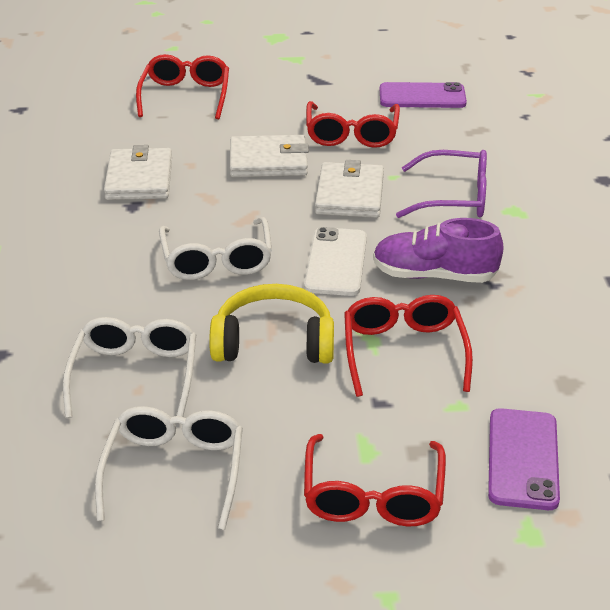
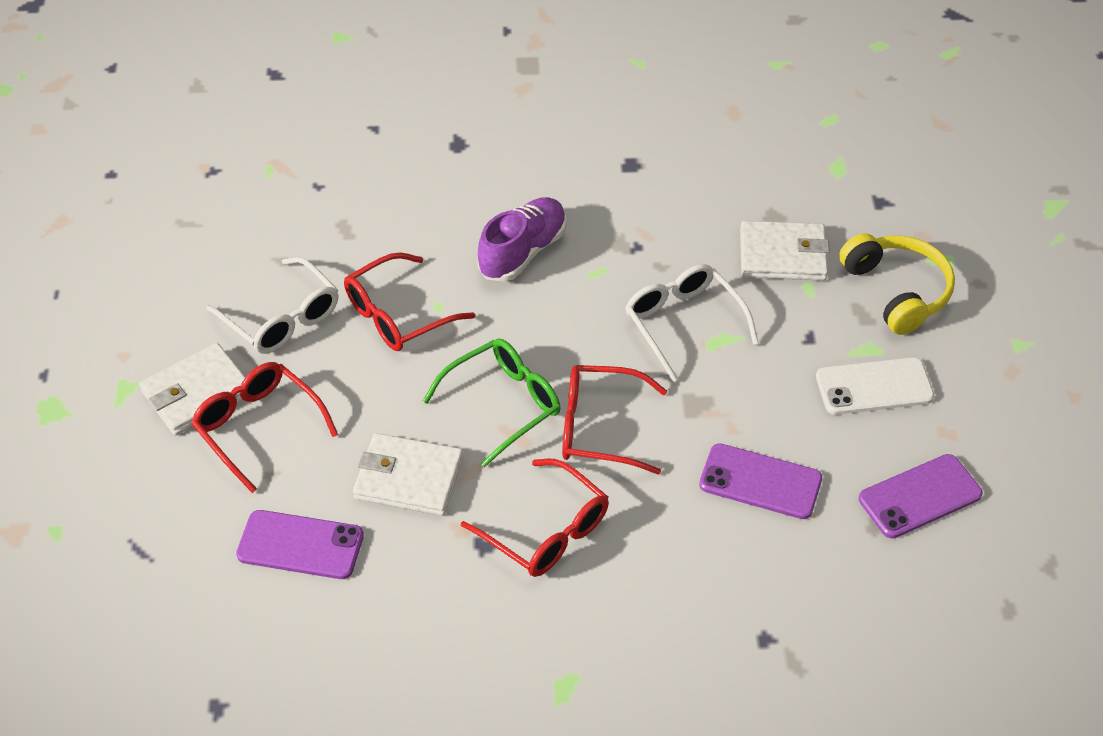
green glasses: none = 0 -> [423,339,561,467] = 1
purple glasses: [396,150,487,218] = 1 -> none = 0
purple phone: [380,82,467,108] [488,408,560,510] = 2 -> [236,510,364,579] [699,443,822,519] [859,454,983,538] = 3
white glasses: [63,317,196,418] [95,406,243,530] [159,217,272,280] = 3 -> [206,257,338,354] [625,264,759,382] = 2

